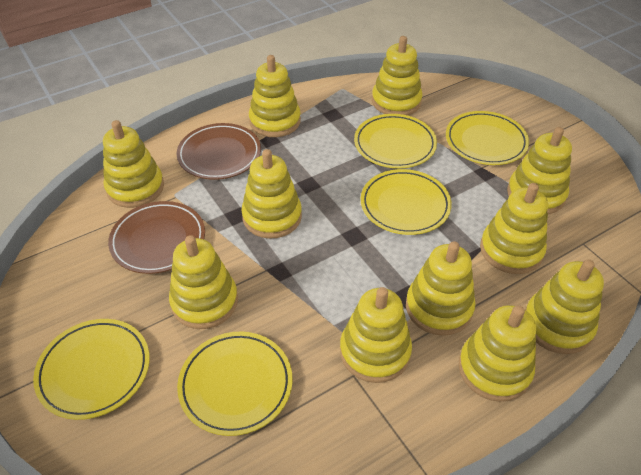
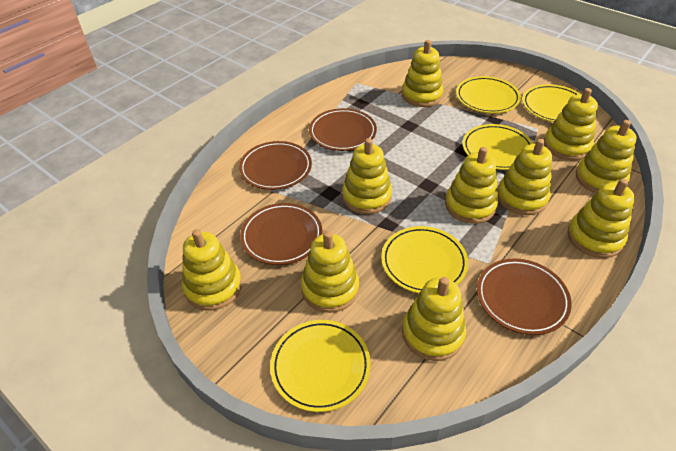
brown plate: [108,201,205,274] [177,123,261,180] = 2 -> [239,141,312,190] [240,203,322,265] [309,108,377,151] [477,258,572,335] = 4
yellow stacking toy: [103,120,164,208] [169,235,238,329] [241,149,302,239] [249,55,301,137] [340,287,412,383] [372,36,423,115] [406,241,476,336] [459,305,536,402] [480,183,548,274] [507,127,572,214] [525,259,604,354] = 11 -> [182,229,242,311] [301,231,359,313] [342,138,392,214] [402,40,443,107] [402,277,466,361] [445,147,498,224] [497,139,552,215] [544,88,598,160] [567,178,635,258] [576,120,637,193] = 10

